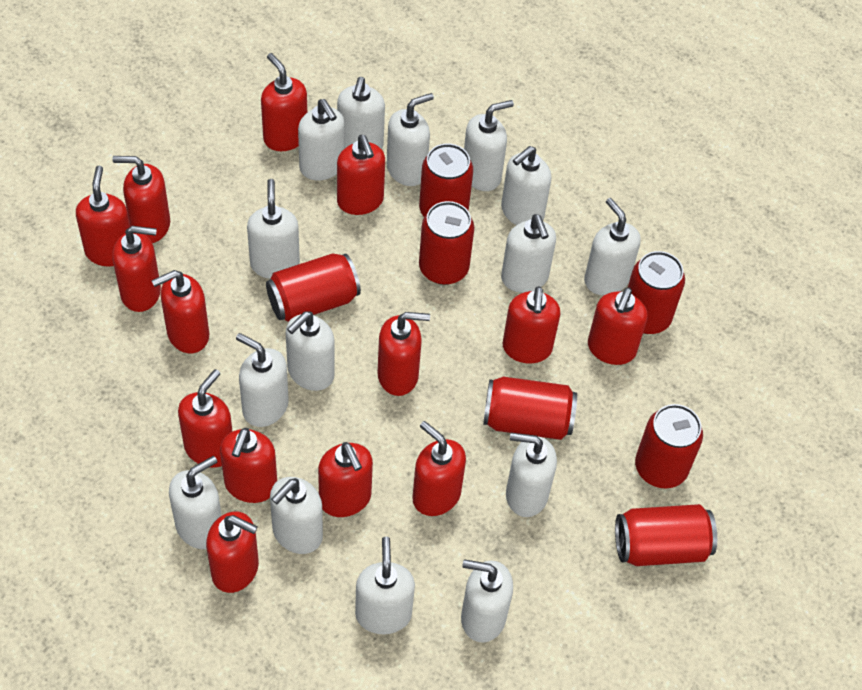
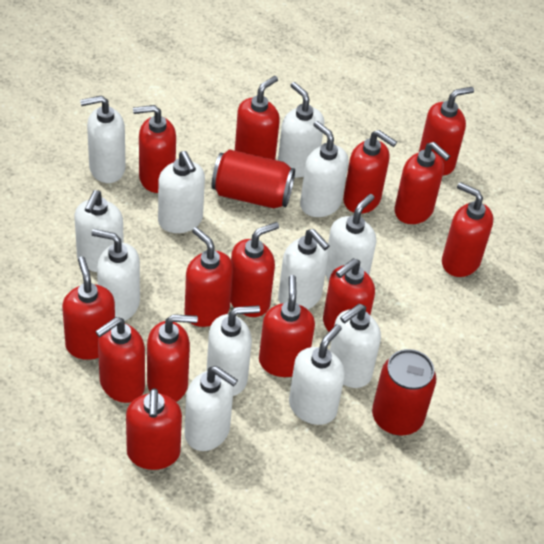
red can: [266,254,361,322] [419,143,473,217] [419,201,474,285] [483,377,577,440] [615,504,717,566] [628,251,685,334] [635,404,703,488] = 7 -> [211,149,295,208] [372,349,436,435] = 2
white soap dispenser: [169,456,222,549] [236,333,289,427] [247,179,300,279] [270,477,323,554] [286,311,335,391] [298,99,345,181] [337,77,385,149] [355,537,415,634] [387,93,434,186] [461,559,513,642] [464,100,514,191] [501,146,551,225] [501,214,556,293] [506,433,557,517] [584,198,641,295] = 15 -> [74,190,124,272] [80,95,126,183] [92,229,140,321] [158,151,205,233] [185,366,238,451] [207,305,260,396] [278,82,324,178] [278,229,330,309] [289,324,345,425] [300,121,348,217] [325,194,376,280] [330,304,381,388] = 12

